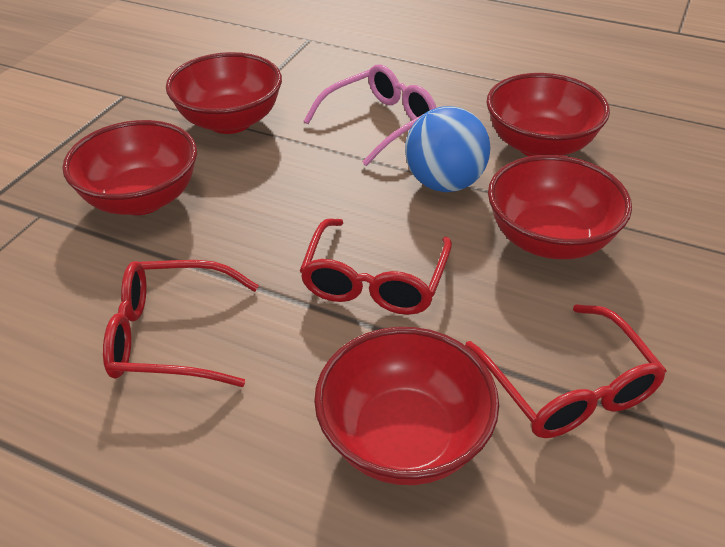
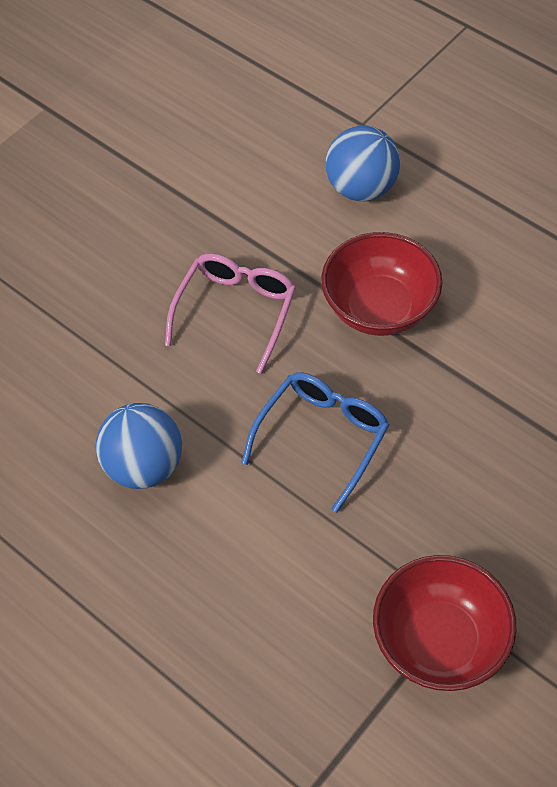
blue ball: [405,106,490,192] = 1 -> [96,403,182,489] [326,126,400,201] = 2
blue glasses: none = 0 -> [242,372,389,513] = 1
red bowl: [62,120,197,215] [166,52,282,134] [314,327,499,485] [486,73,610,156] [488,155,632,259] = 5 -> [321,232,442,336] [373,555,516,691] = 2
red glasses: [103,260,259,387] [300,219,452,315] [465,304,666,438] = 3 -> none = 0

